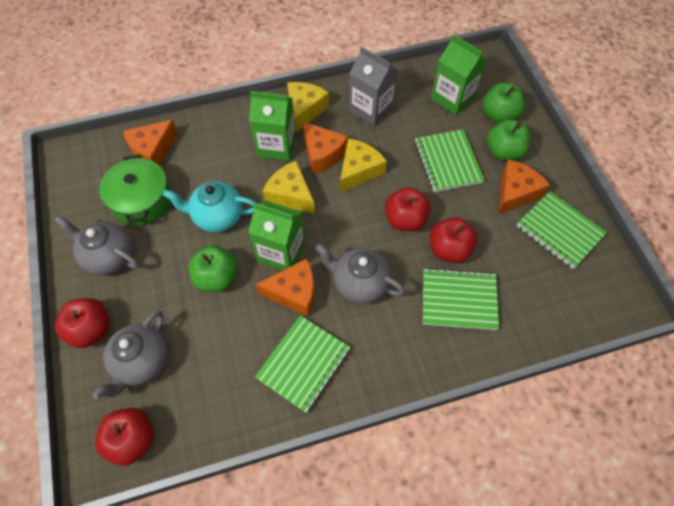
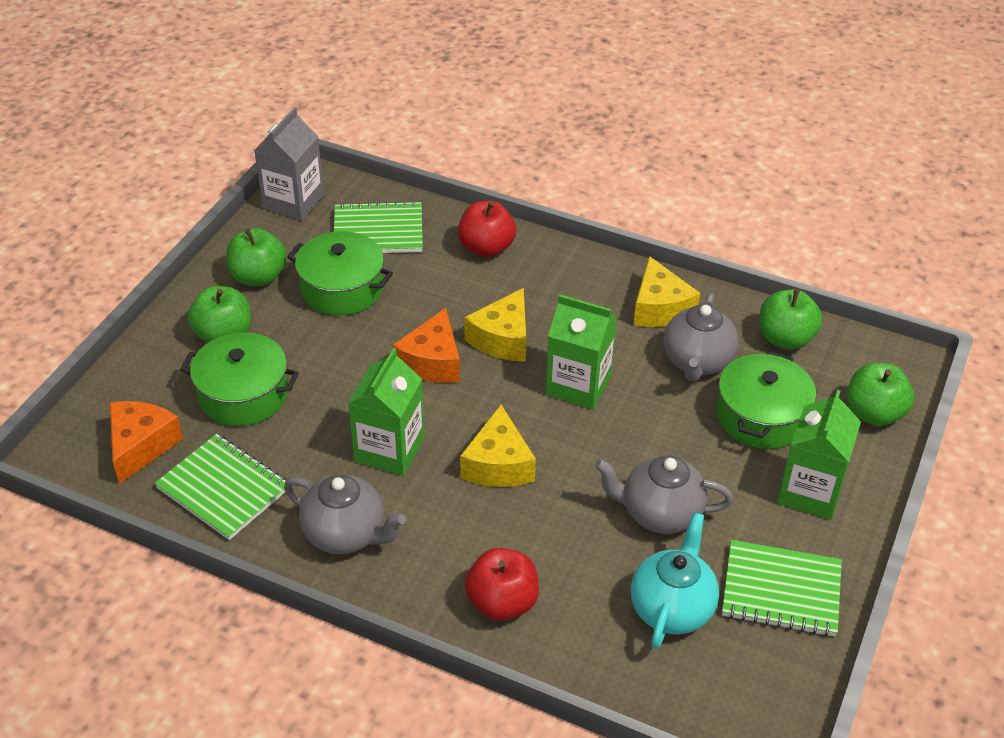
green apple: [189,245,237,292] [483,83,525,123] [487,119,531,161] = 3 -> [188,286,251,343] [226,228,286,286] [760,289,823,350] [846,363,914,426] = 4
green notebook: [255,315,350,413] [415,129,484,192] [423,268,499,330] [517,191,607,269] = 4 -> [155,434,286,540] [334,201,423,253] [722,540,842,637] = 3
green pot: [99,154,171,226] = 1 -> [180,332,299,426] [287,231,393,315] [717,351,816,449] = 3
orange cheese: [123,119,178,166] [256,258,314,317] [302,121,348,173] [498,160,550,214] = 4 -> [110,401,183,484] [392,308,460,383] = 2
red apple: [55,298,109,348] [95,408,154,466] [385,187,431,231] [430,217,477,263] = 4 -> [458,201,516,257] [464,548,539,621] = 2

